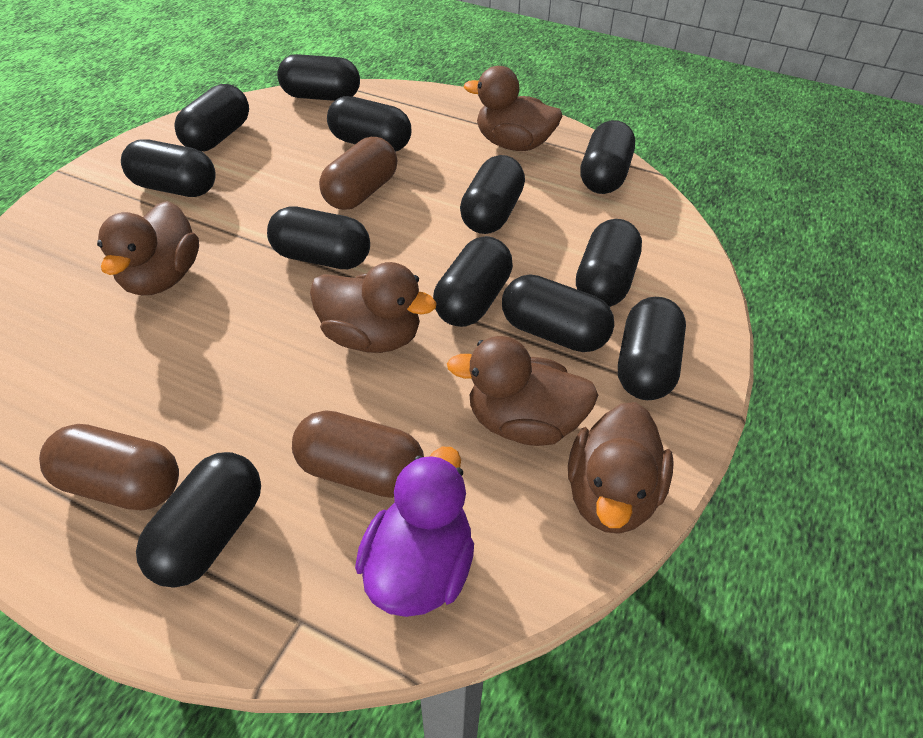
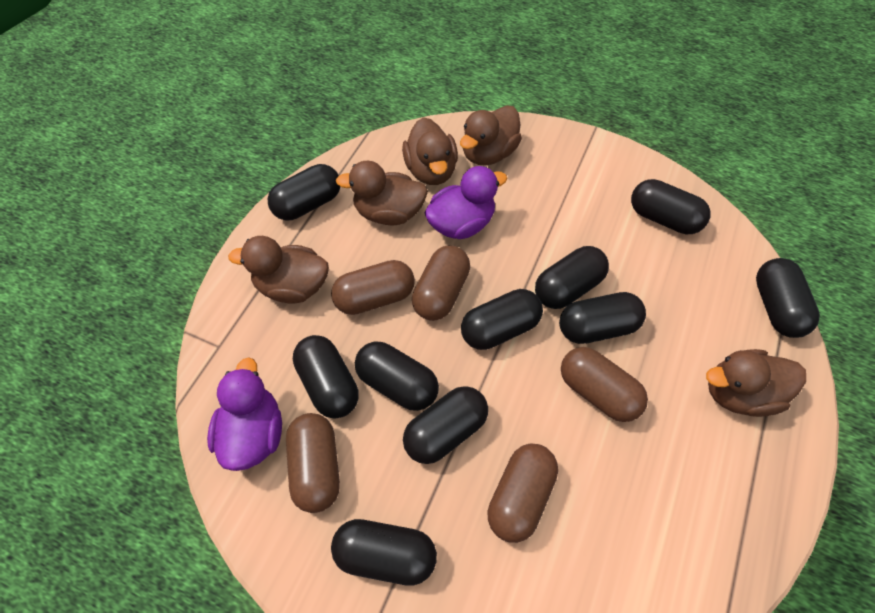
black capsule: [121,139,215,197] [136,452,261,587] [174,84,249,152] [267,206,370,269] [277,54,360,101] [327,96,411,152] [433,236,513,327] [460,155,525,234] [502,274,614,352] [576,219,642,307] [580,120,635,194] [618,297,686,400] = 12 -> [268,164,340,220] [293,335,359,419] [331,519,437,586] [355,341,439,411] [403,386,488,464] [461,289,543,350] [535,246,609,309] [559,292,646,344] [631,179,710,234] [756,258,820,338] = 10
brown capsule: [39,424,179,511] [292,410,424,498] [319,137,397,210] = 3 -> [286,413,340,513] [331,260,415,315] [412,245,470,321] [487,443,558,543] [561,347,648,422] = 5
purple duck: [355,447,474,617] = 1 -> [207,357,282,471] [424,166,508,239] = 2

